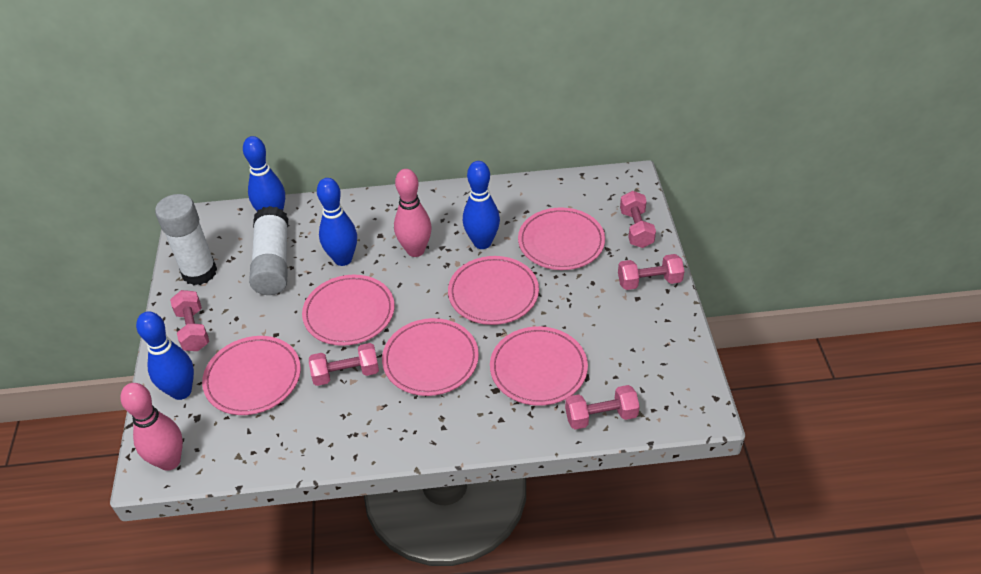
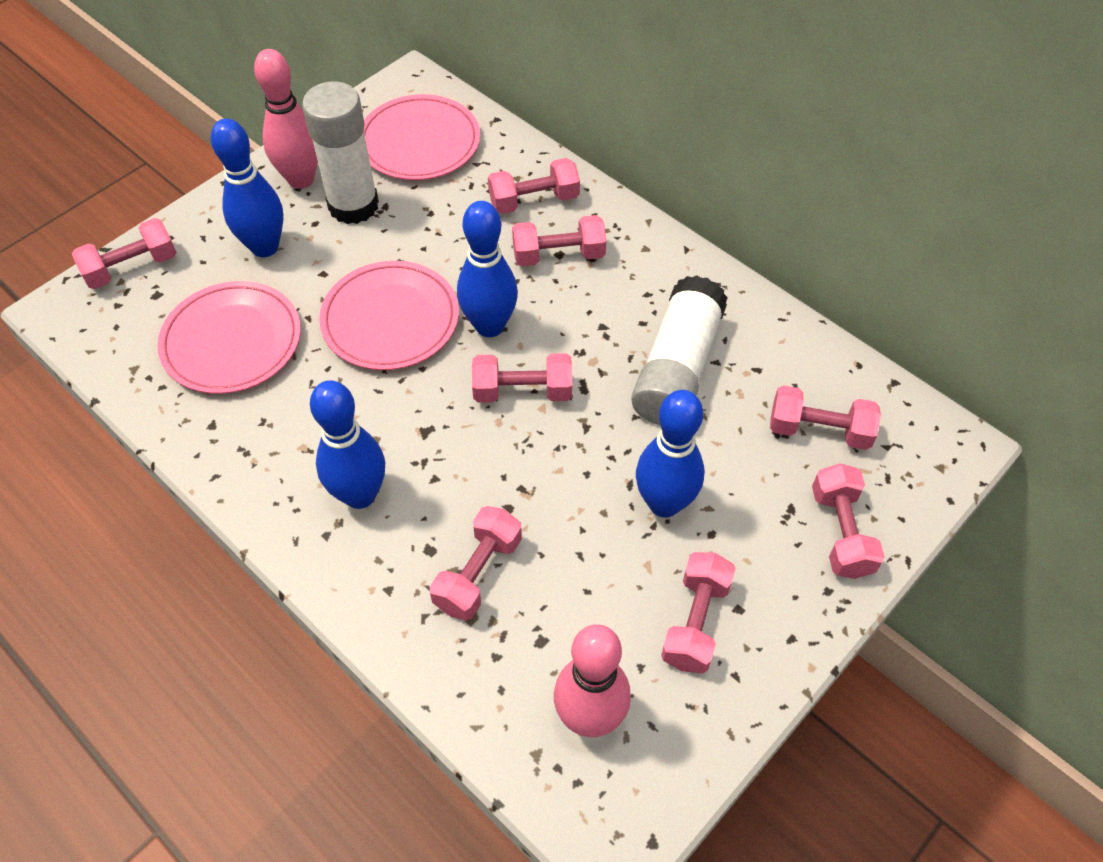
pink dumbbell: [170,290,209,351] [309,343,379,386] [565,385,640,430] [618,254,684,290] [620,191,656,248] = 5 -> [72,218,177,289] [430,506,522,621] [472,353,572,403] [488,158,580,214] [512,215,606,267] [661,552,736,673] [770,385,881,450] [812,463,885,579] = 8
pink plate: [202,336,301,415] [302,275,394,346] [382,318,479,396] [448,256,539,325] [490,326,588,406] [518,207,605,270] = 6 -> [157,281,301,394] [319,261,459,370] [364,94,480,180] = 3

